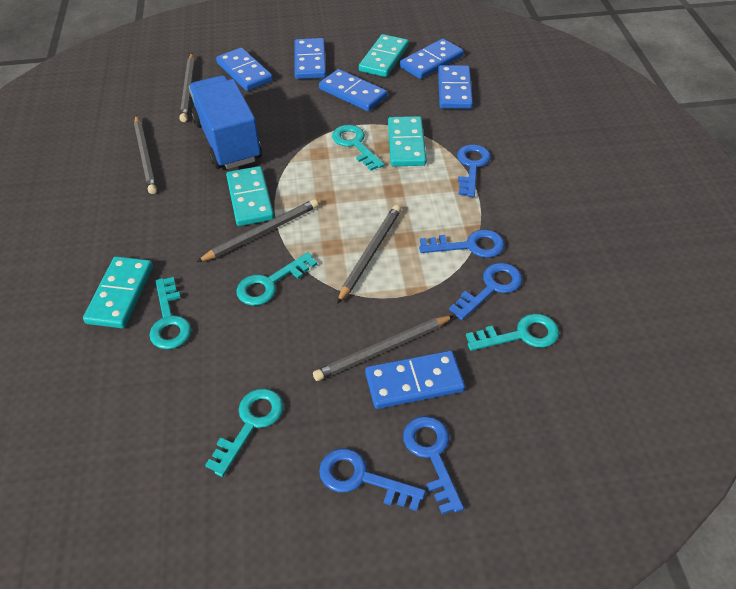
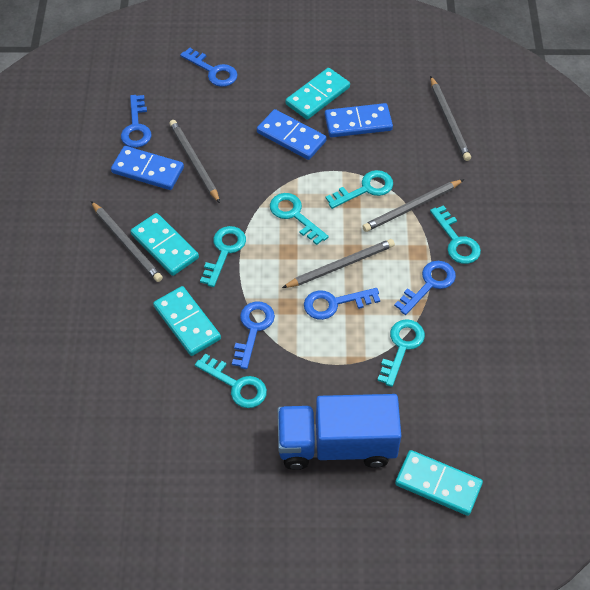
blue domino: [216,47,273,91] [294,38,326,79] [319,69,387,111] [365,351,465,409] [400,38,464,79] [438,65,473,109] = 6 -> [111,146,184,190] [257,109,327,160] [325,103,393,137] = 3
turquoise key: [149,277,191,349] [205,388,284,477] [236,252,317,306] [332,125,385,171] [466,313,559,351] = 5 -> [195,354,267,408] [200,226,246,287] [270,193,328,245] [326,170,393,209] [377,319,425,387] [430,205,481,264] = 6

